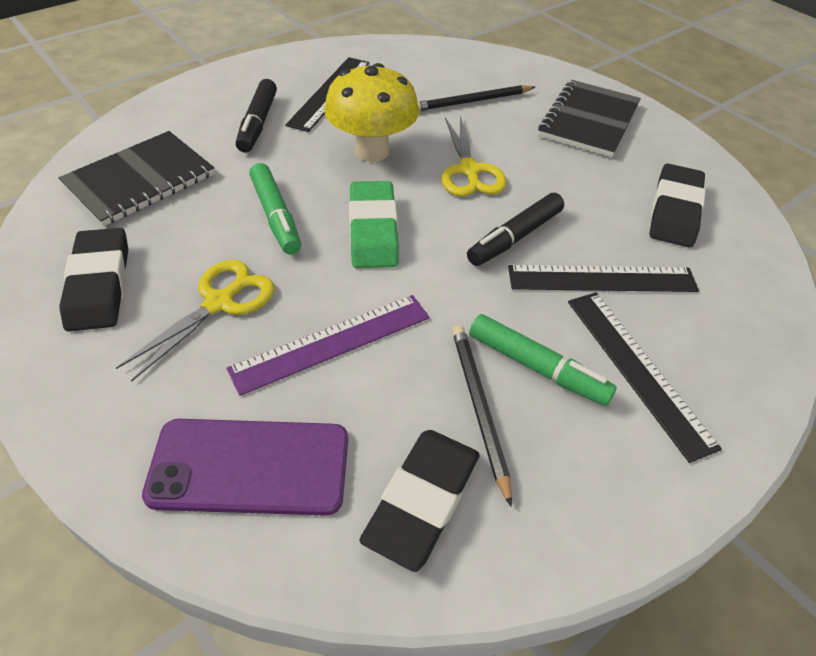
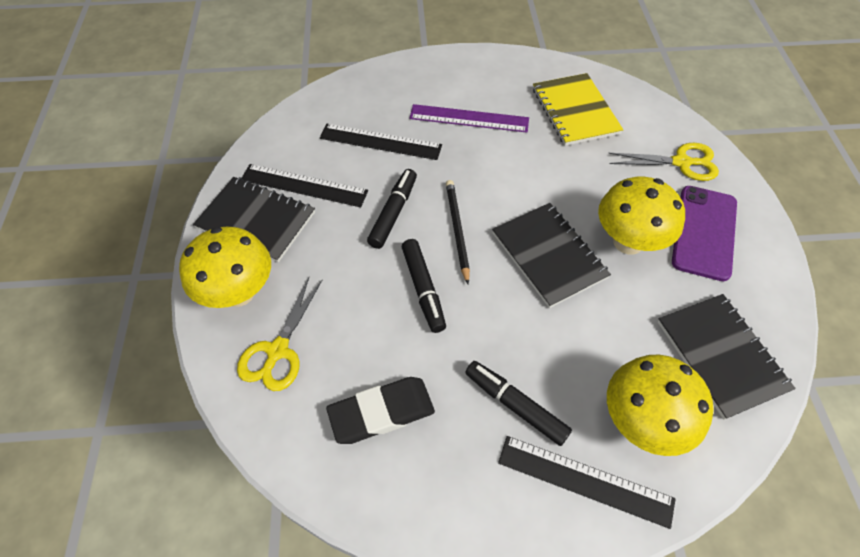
black eraser: [59,228,128,332] [359,430,480,572] [649,164,706,248] = 3 -> [326,377,435,444] = 1
black marker: [236,79,277,153] [467,193,564,266] = 2 -> [367,169,417,249] [402,239,446,333] [465,361,572,446] = 3
black notebook: [58,131,214,226] [538,80,641,157] = 2 -> [193,177,315,262] [492,203,611,308] [658,294,796,420] = 3
black pencil: [418,85,535,111] [452,325,512,507] = 2 -> [446,180,470,284] = 1
green eraser: [349,181,399,268] = 1 -> none = 0
green marker: [249,163,301,255] [469,314,616,406] = 2 -> none = 0
yellow mushroom: [324,63,419,162] = 1 -> [179,227,271,308] [598,177,685,255] [607,354,714,456] = 3
yellow notebook: none = 0 -> [533,73,623,146] = 1

